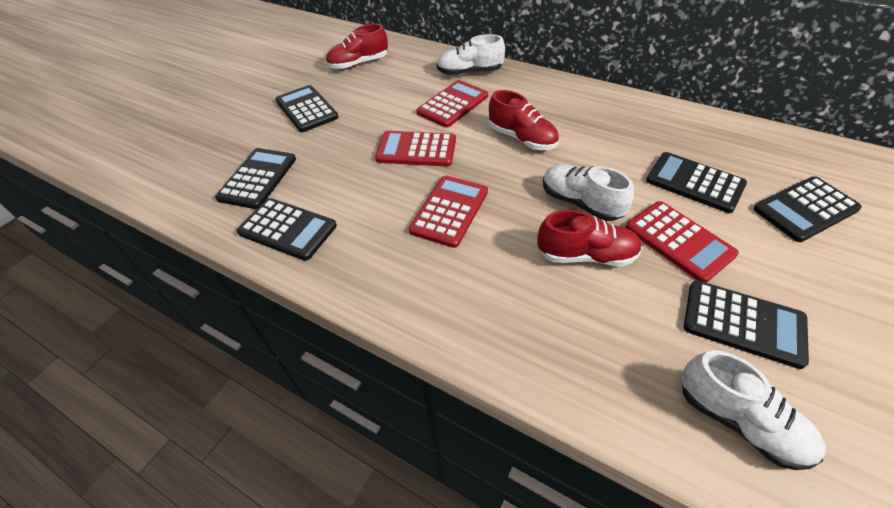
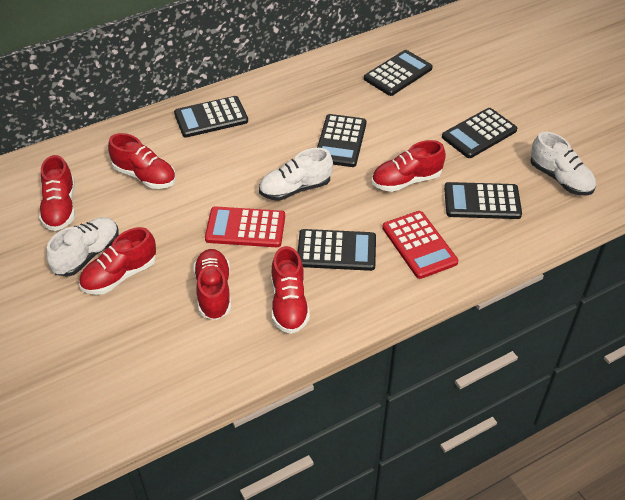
red calculator: [375,131,456,166] [409,175,488,248] [416,80,488,128] [626,201,739,283] = 4 -> [205,206,285,247] [382,211,458,279] = 2
red shoe: [326,24,388,70] [489,90,559,150] [537,210,642,267] = 3 -> [39,155,75,231] [79,227,156,295] [108,133,176,189] [193,249,231,320] [271,246,310,334] [372,140,446,192] = 6

